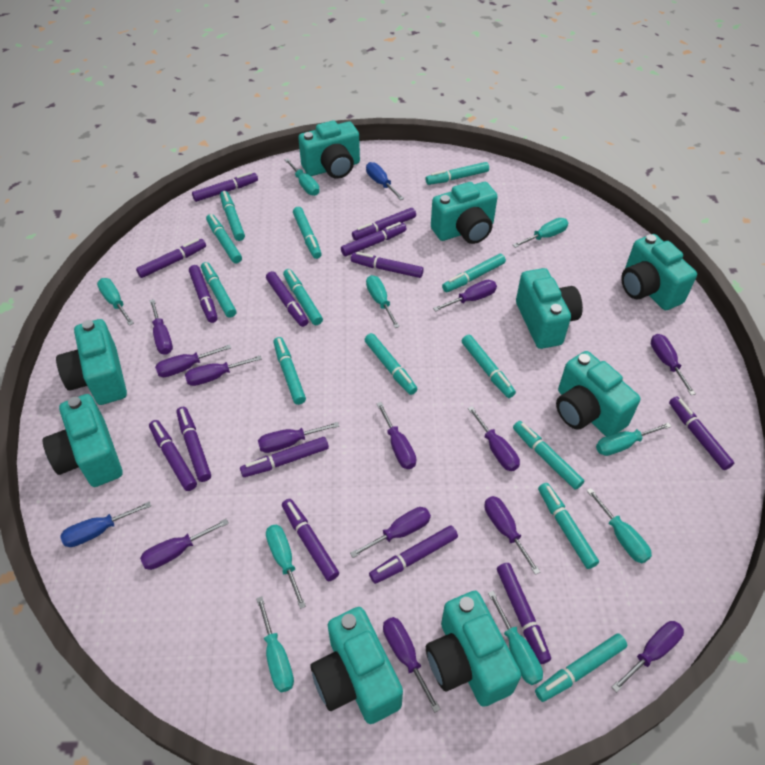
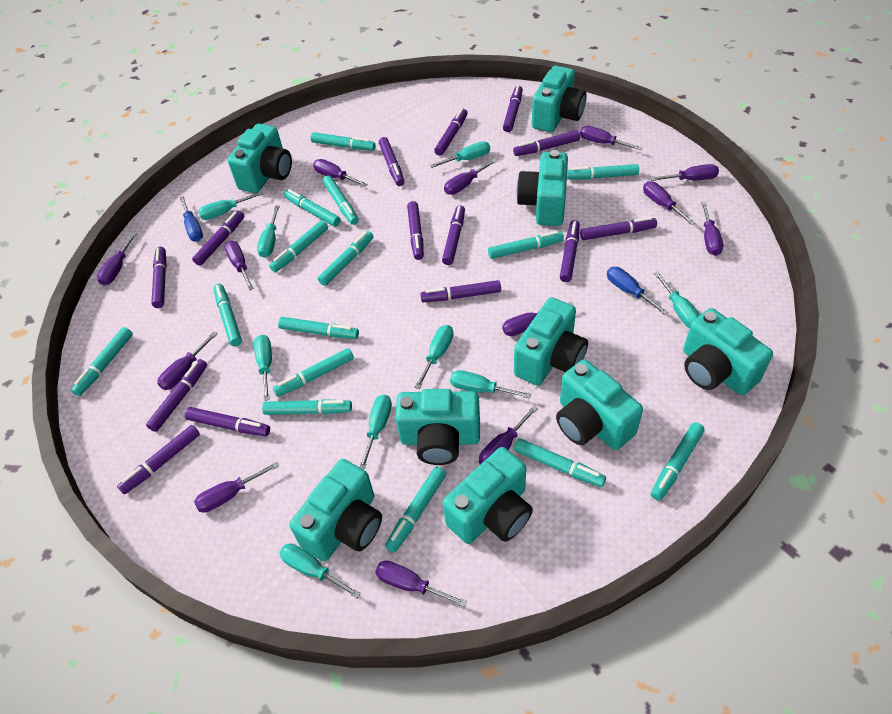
turquoise marker: [201,262,236,318] [206,214,242,263] [220,191,245,241] [273,337,306,405] [283,269,323,325] [293,207,322,259] [365,333,417,395] [426,162,489,185] [442,254,506,292] [462,335,516,398] [513,421,584,490] [535,633,627,702] [538,483,599,569] = 13 -> [71,327,133,396] [214,284,242,346] [262,399,352,415] [269,220,328,272] [273,348,354,397] [278,317,359,339] [284,189,341,227] [311,132,376,151] [318,231,374,286] [323,176,359,225] [385,467,446,553] [488,231,564,259] [514,439,606,487] [567,164,639,179] [651,422,705,501] = 15

